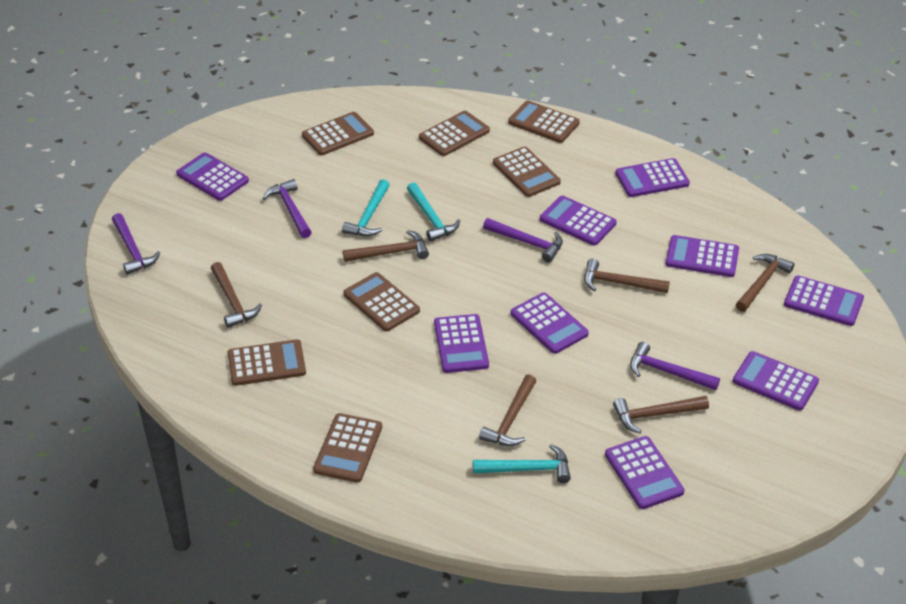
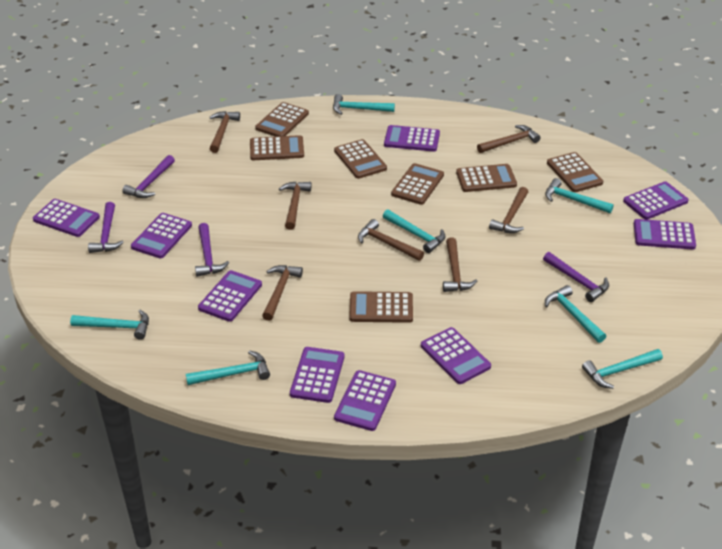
brown hammer: [211,262,262,328] [343,230,429,262] [479,374,536,446] [584,259,670,293] [613,396,709,433] [736,254,795,312] = 6 -> [210,111,240,153] [262,265,303,321] [279,182,311,230] [358,219,424,261] [443,237,477,292] [477,125,541,153] [489,187,528,233] = 7
turquoise hammer: [342,179,390,237] [407,182,460,242] [473,444,571,483] = 3 -> [70,310,149,340] [186,350,270,385] [333,94,395,115] [383,209,445,253] [545,178,614,213] [545,285,606,343] [582,349,663,389] = 7

